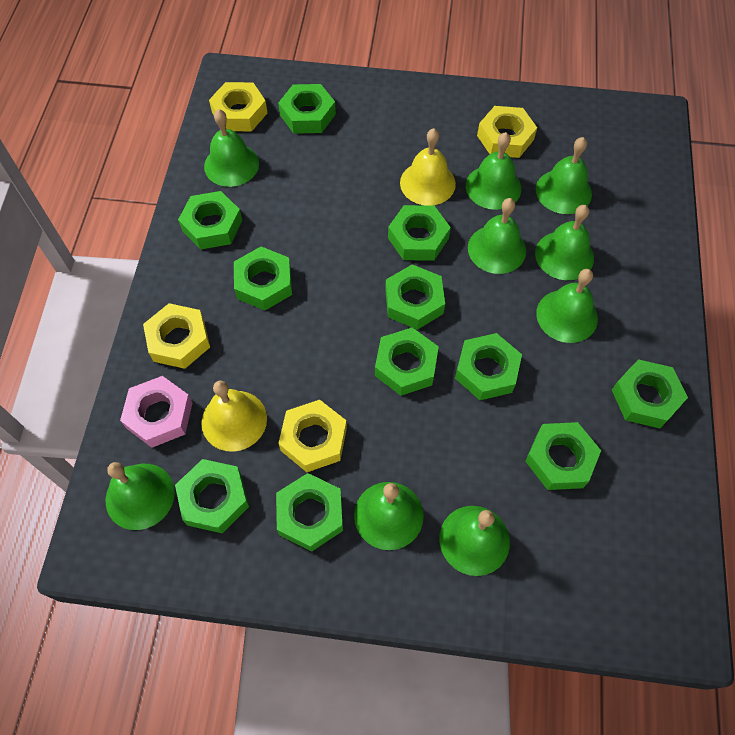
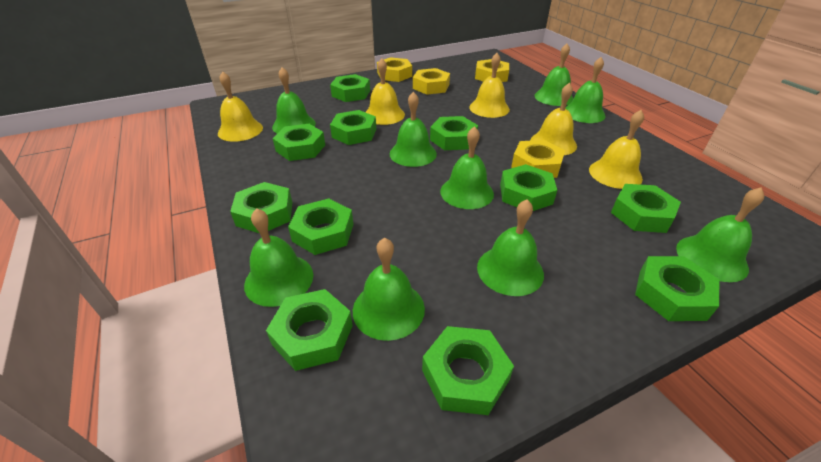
pink nut: [120,376,192,448] = 1 -> none = 0
yellow bell: [201,380,267,452] [400,128,456,206] = 2 -> [218,71,263,142] [366,58,405,125] [469,53,510,118] [530,83,577,155] [589,110,644,189] = 5

